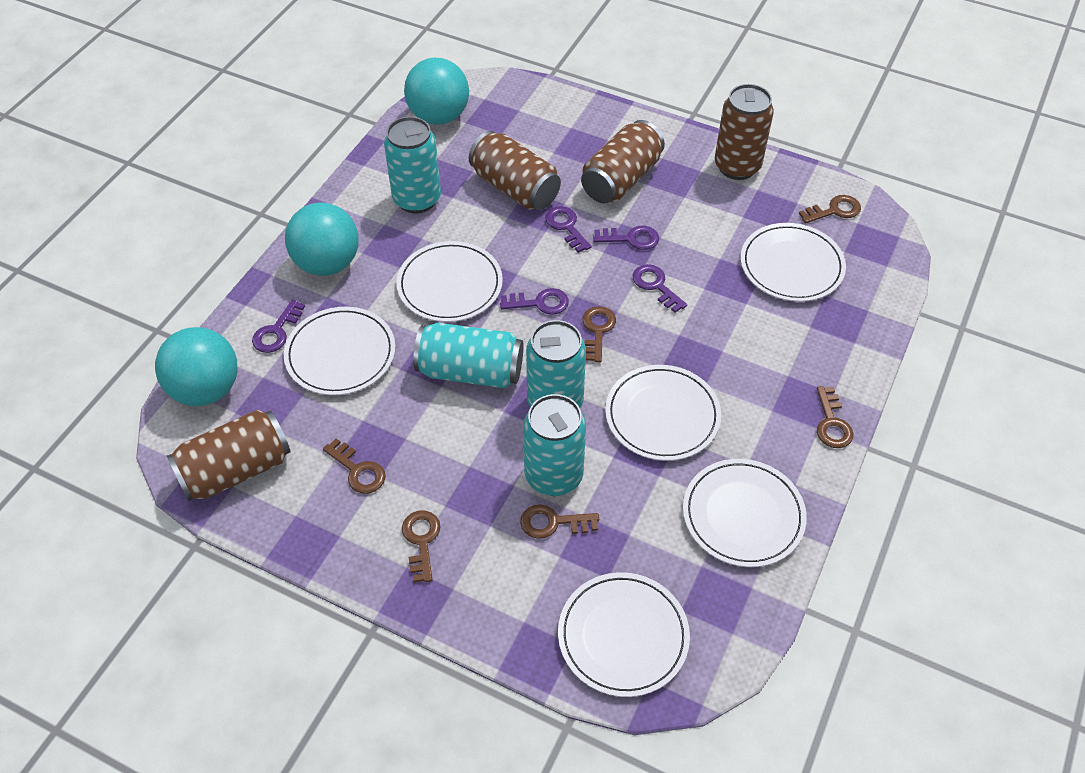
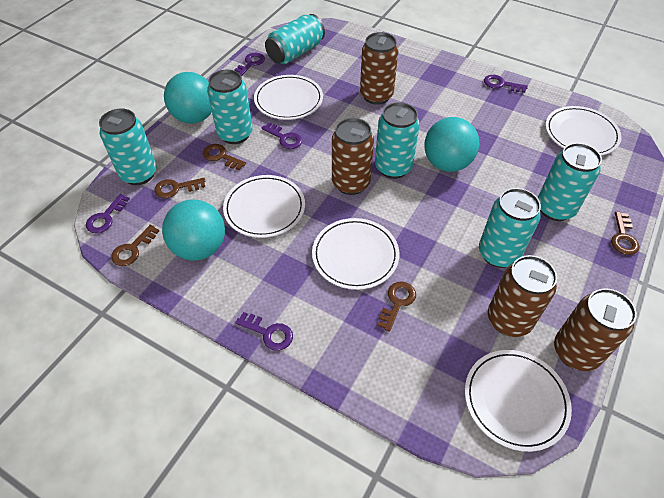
brown key: [323,439,386,494] [402,510,440,582] [520,504,599,539] [582,306,616,362] [799,195,861,224] [817,386,854,448] = 6 -> [111,224,159,266] [154,178,206,198] [203,144,246,170] [377,281,416,332] [611,211,640,255] = 5
turquoise can: [384,117,441,214] [413,323,523,388] [523,394,586,496] [526,320,586,408] = 4 -> [99,108,157,185] [207,70,253,144] [265,14,325,64] [375,102,420,179] [479,188,541,268] [538,143,602,221] = 6
white plate: [284,307,395,395] [396,241,503,322] [558,572,690,697] [605,365,721,461] [683,459,807,567] [740,223,846,302] = 6 -> [223,175,305,238] [254,75,323,120] [312,218,399,290] [465,350,572,452] [545,106,622,156] = 5

